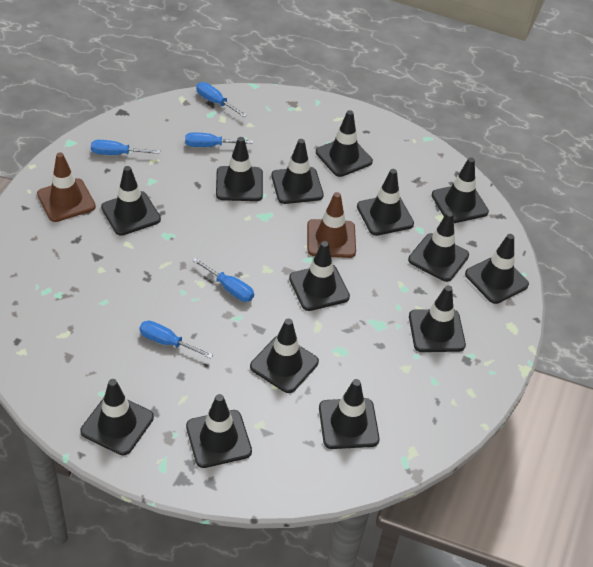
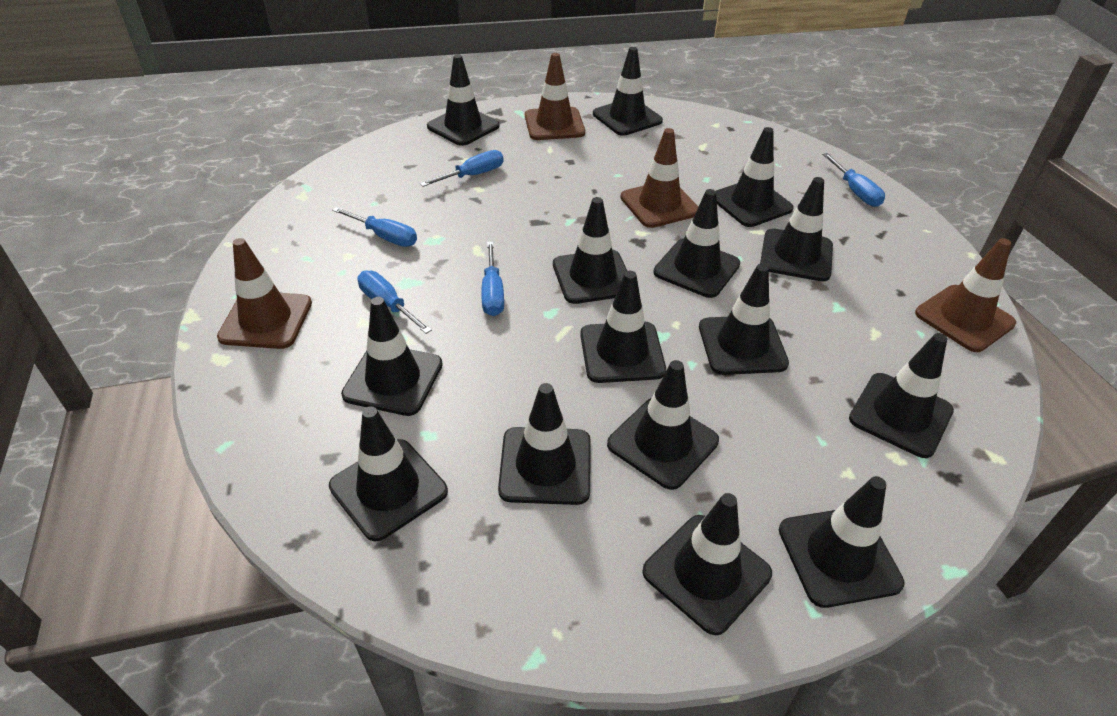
black traffic cone: [81,379,154,455] [101,166,161,236] [186,394,252,468] [216,137,263,201] [250,318,319,393] [271,139,324,204] [289,241,350,311] [316,110,373,177] [319,379,379,449] [357,169,414,236] [408,211,469,282] [409,285,466,352] [432,157,489,223] [465,234,529,304] = 14 -> [329,406,448,541] [341,297,443,416] [427,54,500,146] [498,383,591,505] [553,197,627,304] [580,271,666,383] [593,47,663,136] [607,360,719,490] [642,493,772,635] [653,189,740,298] [699,264,789,375] [716,127,794,227] [760,177,833,281] [779,476,905,608] [849,333,954,458] = 15
brown traffic cone: [37,152,96,222] [307,192,356,258] = 2 -> [217,238,312,349] [525,53,585,140] [620,128,698,228] [915,238,1016,352] = 4

